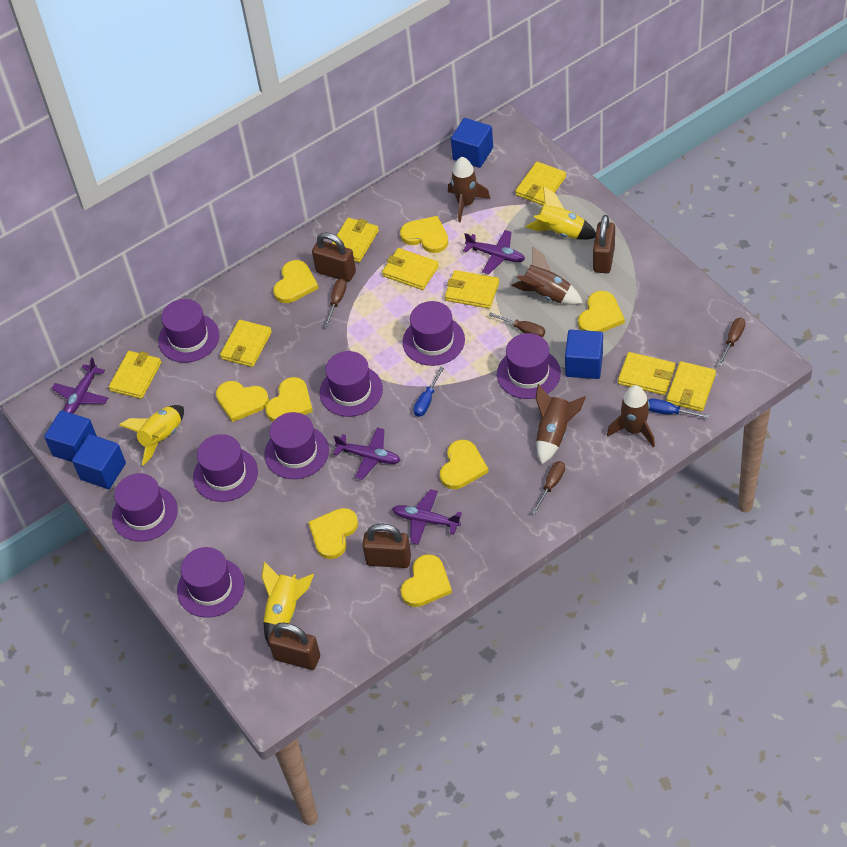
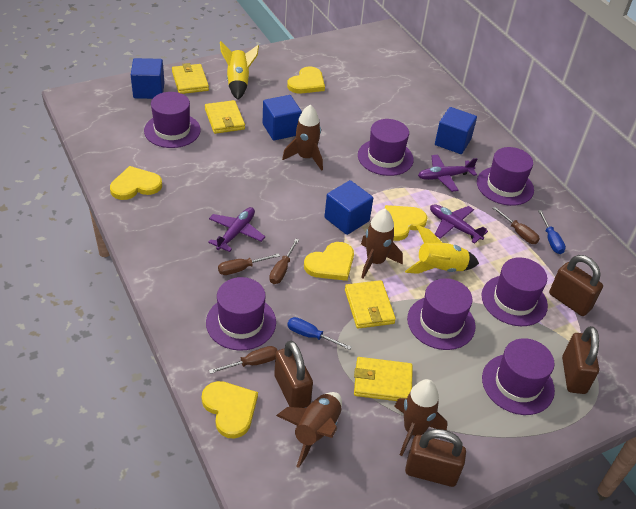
purple hat: [112,473,178,542] [158,299,219,363] [177,547,245,618] [193,434,258,502] [264,412,329,479] [320,351,383,417] [403,301,465,366] [497,333,561,399] = 8 -> [144,92,201,148] [206,277,276,351] [358,119,414,176] [407,278,476,350] [477,147,534,206] [482,257,548,326] [482,338,555,415] = 7
purple plane: [51,358,108,414] [333,427,401,480] [392,489,462,545] [463,230,525,274] = 4 -> [208,207,265,252] [418,154,477,192] [430,204,488,244] = 3
yellow heart: [216,381,269,422] [265,377,313,422] [273,260,319,303] [308,508,358,559] [400,216,448,253] [400,554,452,607] [440,440,489,489] [578,291,625,332] = 8 -> [110,166,162,200] [202,381,258,438] [287,66,325,94] [304,242,354,281] [385,205,427,241] = 5
yellow rocket: [119,405,184,466] [261,562,314,647] [526,187,596,240] = 3 -> [220,41,259,100] [405,225,479,274] = 2
yellow wallet: [109,351,161,399] [220,320,272,367] [332,218,379,262] [382,248,439,290] [445,270,499,309] [515,162,566,205] [618,352,675,395] [666,361,716,412] = 8 -> [172,63,209,94] [205,100,245,134] [345,280,396,329] [354,357,413,401] = 4

